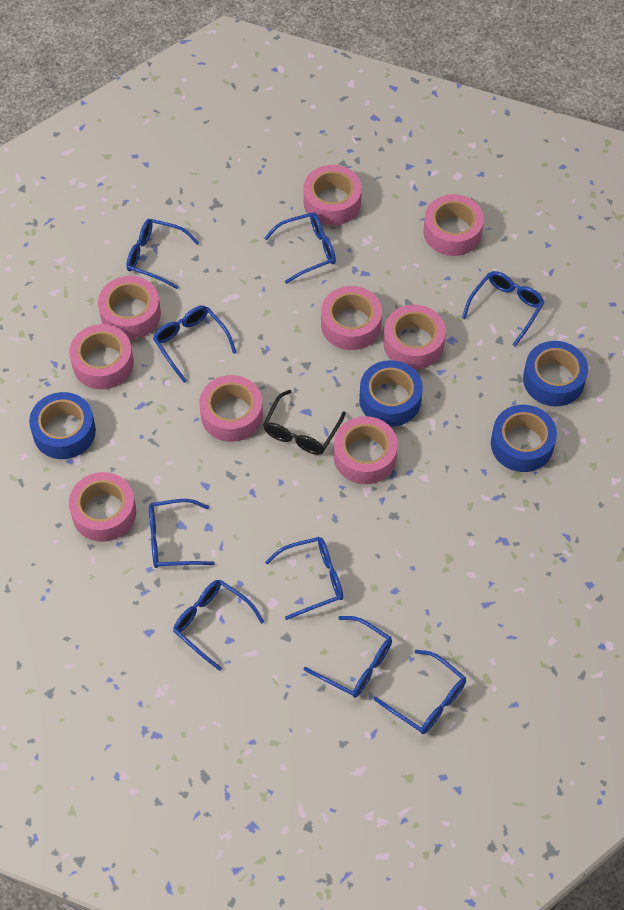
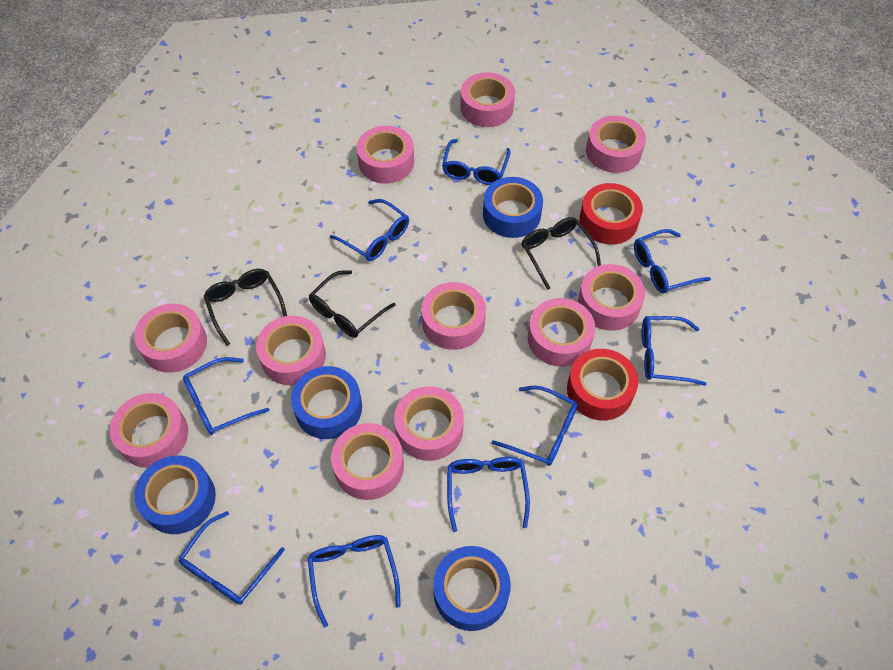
black glasses: [263,390,346,455] = 1 -> [204,269,287,346] [309,270,396,338] [521,217,601,290] = 3
pink tape: [69,324,134,389] [69,472,136,542] [98,276,161,340] [199,375,263,442] [303,165,362,226] [321,286,382,350] [334,416,398,484] [383,305,446,369] [423,194,484,256] = 9 -> [110,393,188,468] [134,304,207,373] [256,316,326,385] [331,423,404,500] [357,126,414,184] [394,386,464,461] [421,282,486,350] [460,72,515,127] [528,298,595,367] [578,264,645,331] [586,115,646,173] = 11
red tape: none = 0 -> [567,349,638,420] [579,183,643,245] = 2

